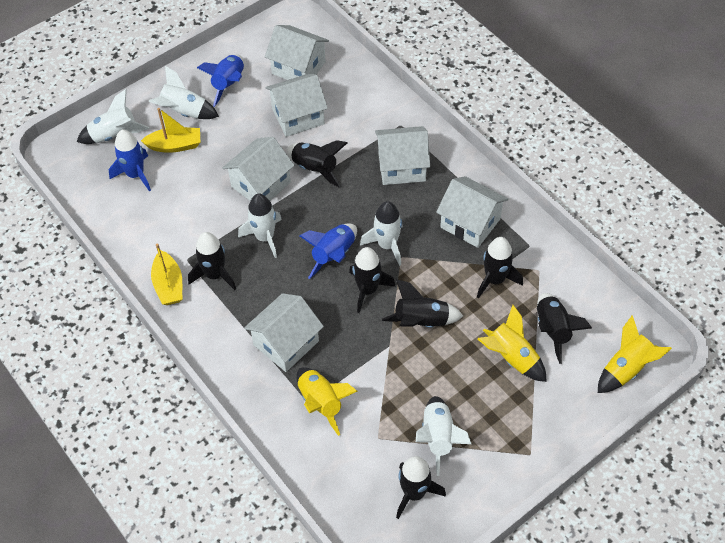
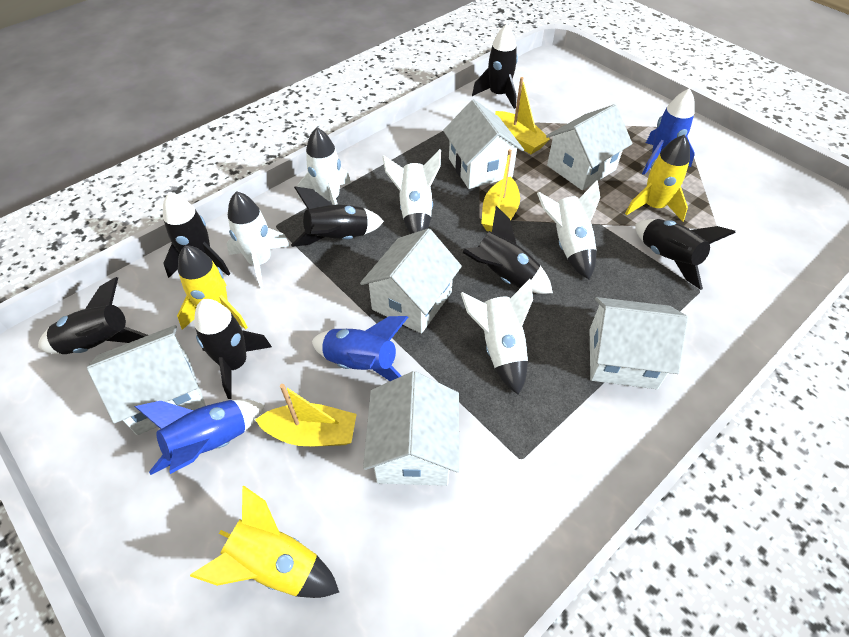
yellow boat: [141,108,200,153] [151,243,182,305] = 2 -> [255,384,357,446] [481,149,520,232] [495,77,550,154] = 3

